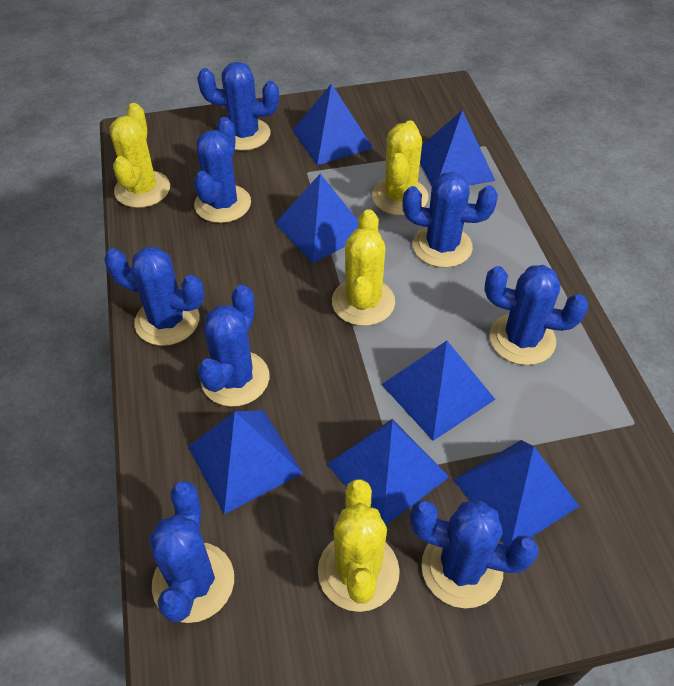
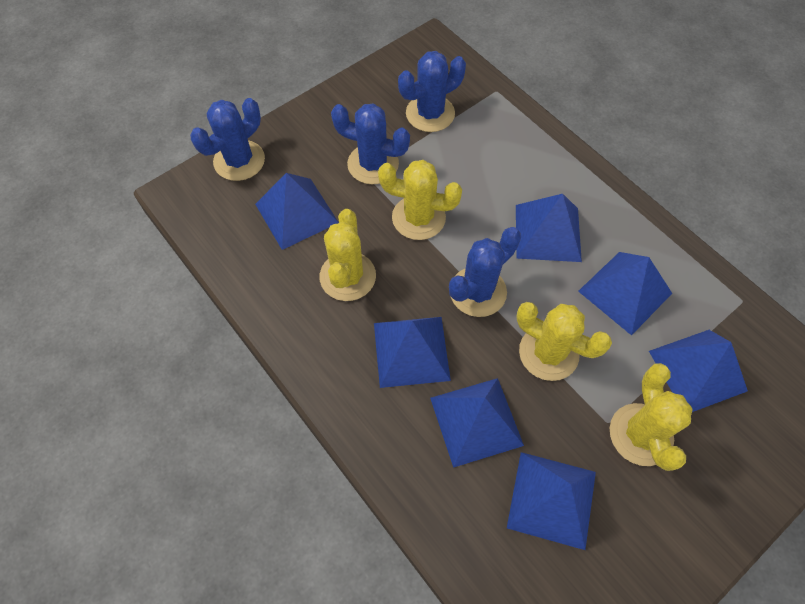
blue cactus: [104,246,204,346] [149,481,234,623] [194,117,251,223] [197,62,279,151] [198,285,269,407] [402,172,498,268] [410,500,539,608] [484,265,588,365] = 8 -> [190,98,265,181] [331,103,410,184] [398,51,466,132] [449,227,521,317] = 4

